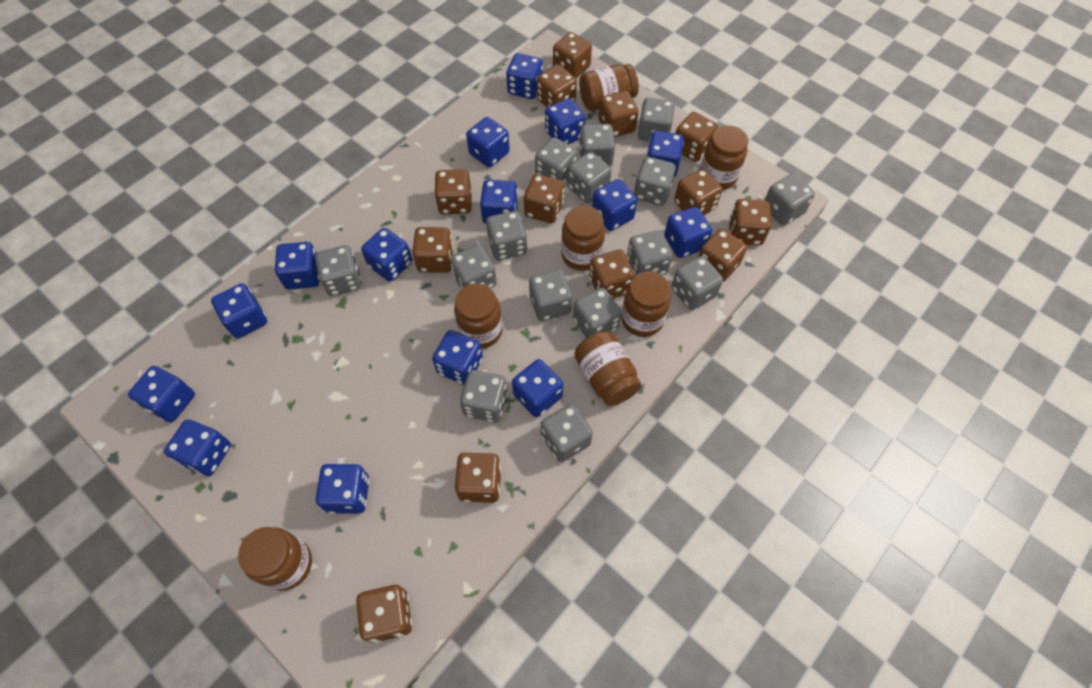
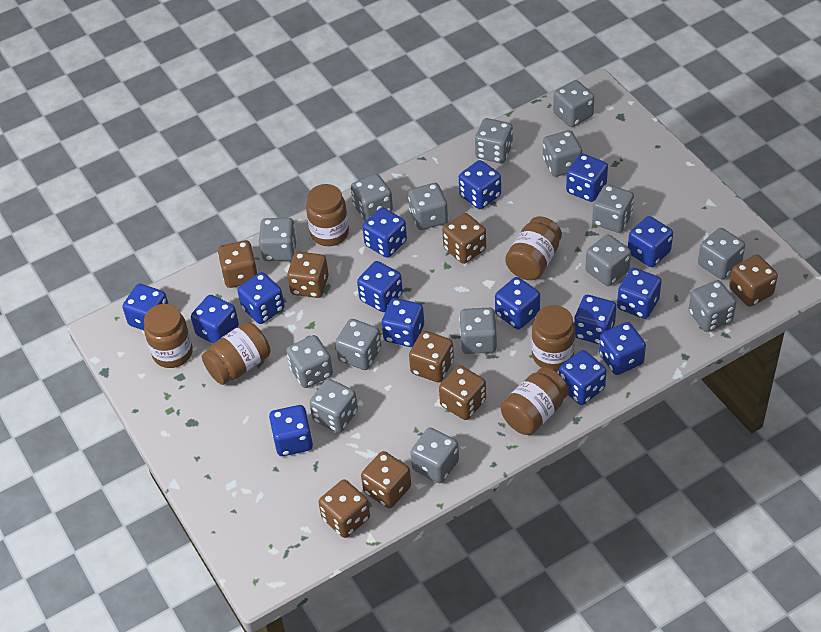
brown dice: [356,585,412,643] [412,227,453,273] [434,169,472,215] [455,453,501,503] [524,174,564,223] [537,65,577,107] [553,32,592,78] [589,249,635,298] [599,91,639,137] [674,169,722,215] [675,112,718,162] [698,229,747,282] [729,199,771,246] = 13 -> [218,240,258,288] [287,252,329,298] [319,480,370,538] [361,451,411,508] [409,331,454,382] [439,365,486,420] [442,213,486,264] [729,254,778,307] = 8
brown jar: [238,527,312,591] [454,283,503,349] [561,205,605,271] [574,331,642,406] [579,64,639,111] [621,272,671,337] [700,125,748,190] = 7 -> [144,304,193,368] [202,322,270,385] [306,184,349,246] [501,367,569,435] [505,216,562,280] [532,305,575,371] = 6

